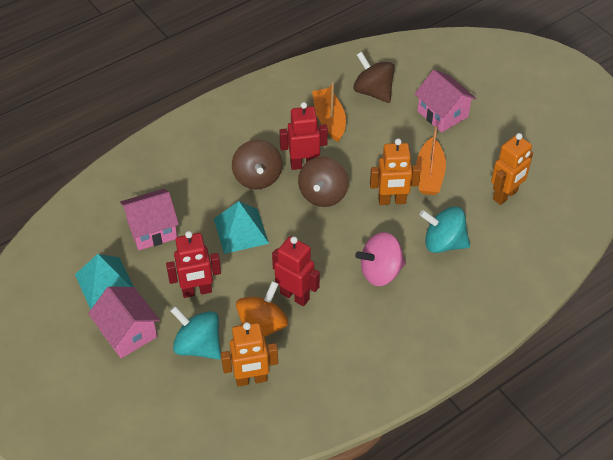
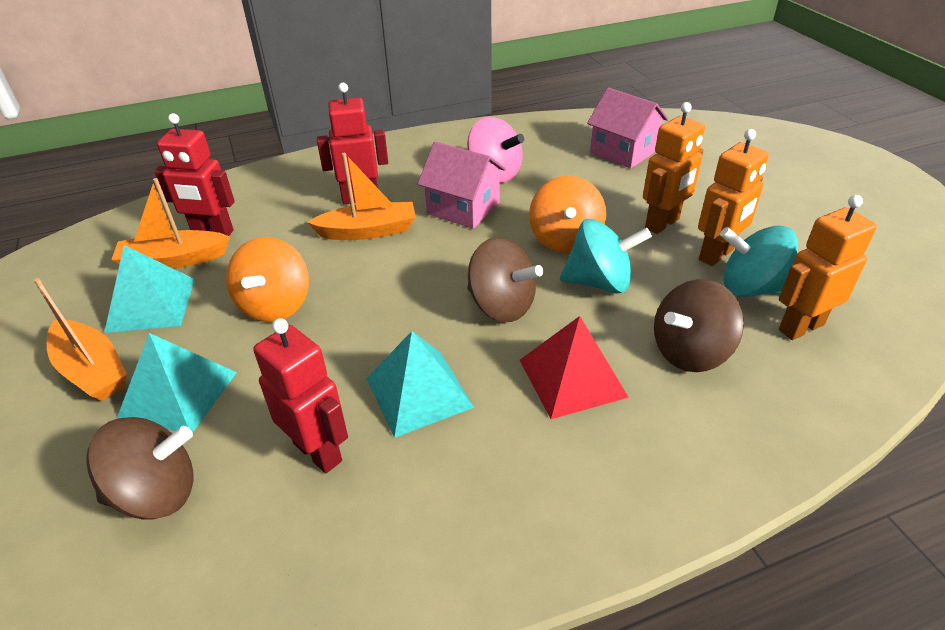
orange boat: [312,82,346,142] [416,126,446,195] = 2 -> [34,278,127,401] [111,178,230,269] [307,153,416,240] = 3
orange spinning top: [236,281,288,337] = 1 -> [226,237,309,322] [529,176,606,253] = 2
pink house: [88,286,160,359] [120,189,179,250] [415,70,477,132] = 3 -> [418,142,506,229] [587,87,668,169] = 2
red pyramid: none = 0 -> [520,316,629,419] = 1
turquoise pyramid: [75,254,134,310] [214,201,269,254] = 2 -> [104,245,195,333] [117,333,237,433] [366,331,474,438] = 3

